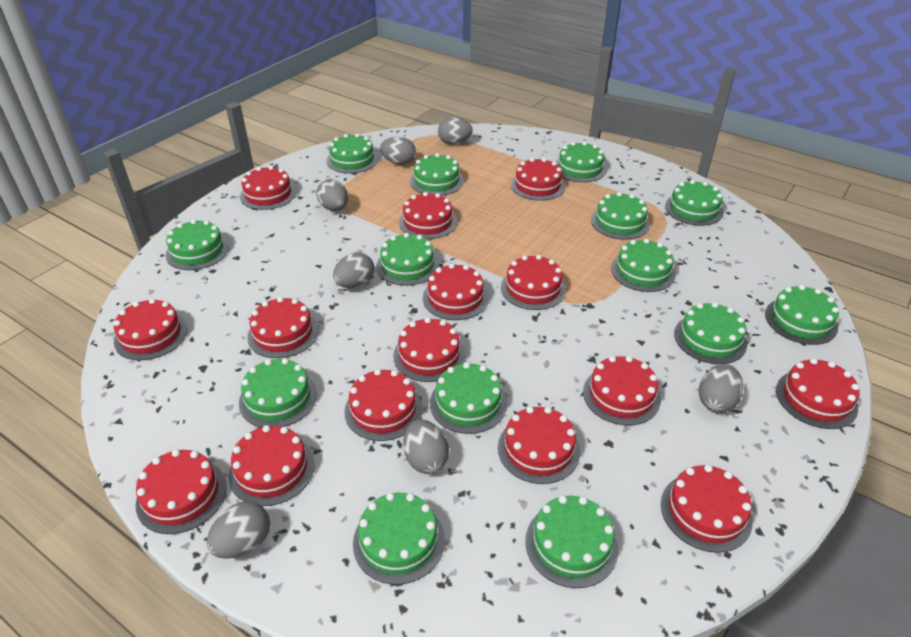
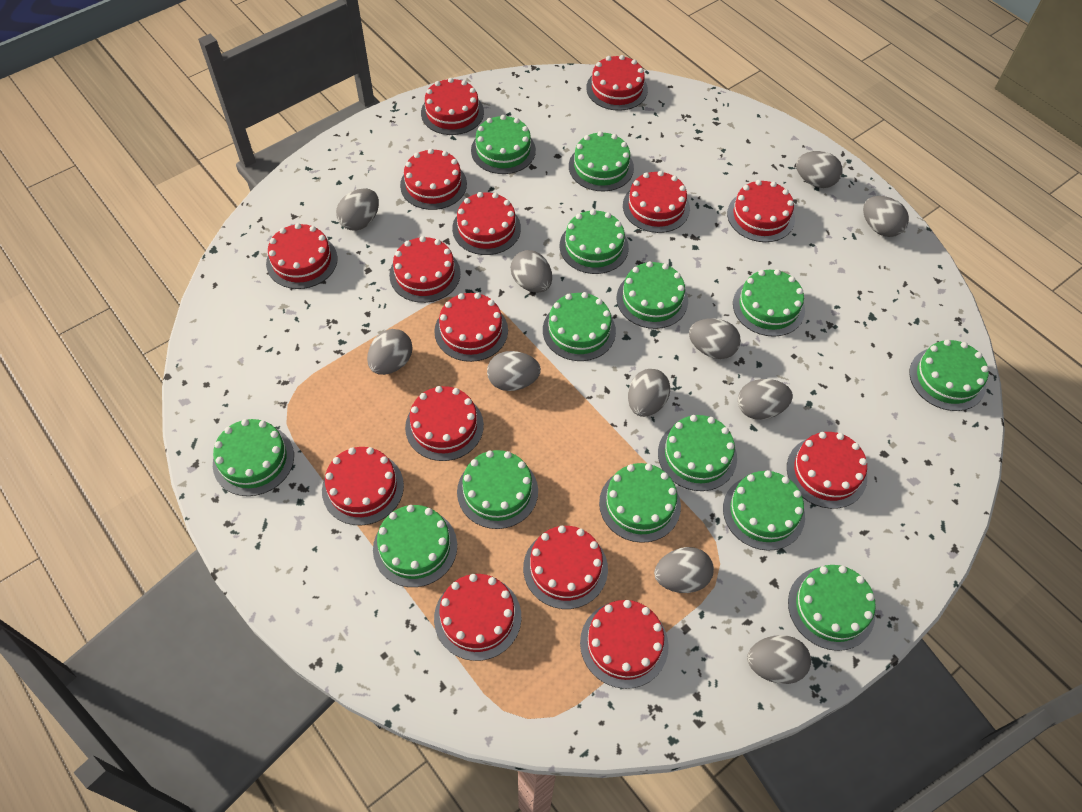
grey egg: [207,501,270,559] [316,179,348,211] [333,252,374,288] [380,137,416,165] [403,419,449,474] [438,117,473,144] [699,364,743,413] = 7 -> [336,188,379,231] [367,329,412,375] [487,351,541,391] [511,250,552,293] [628,369,671,417] [654,547,714,593] [689,318,741,359] [738,379,793,420] [747,635,811,684] [796,151,843,188] [863,196,909,237] = 11

